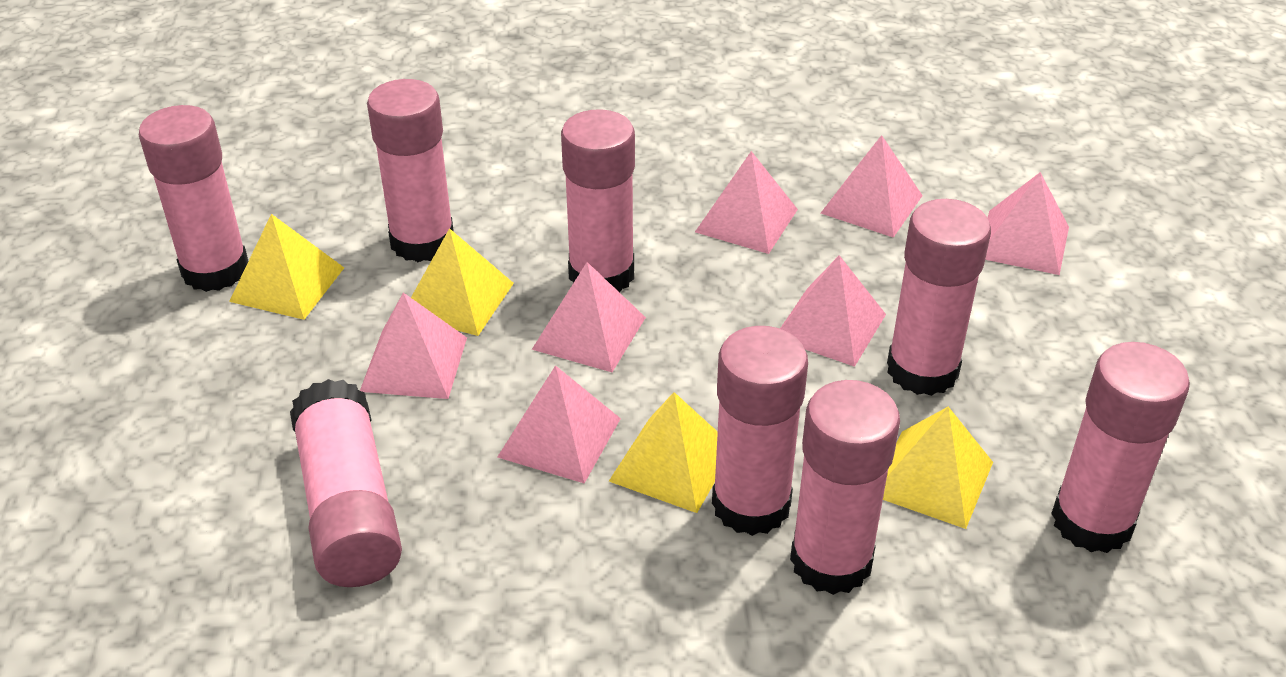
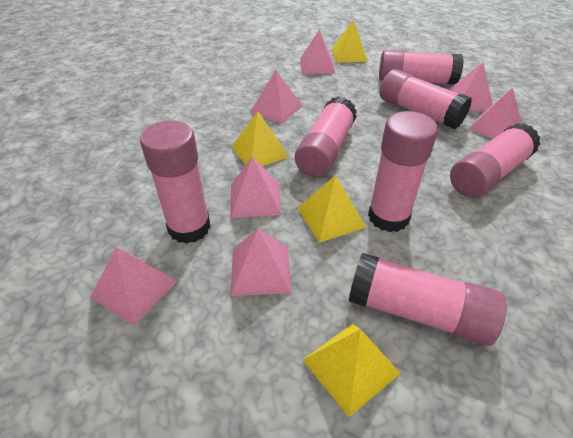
pink glue stick: [139,105,248,292] [290,379,402,587] [367,79,454,262] [561,109,635,292] [712,326,808,536] [790,380,900,595] [887,199,991,396] [1051,342,1190,553] = 8 -> [140,121,211,244] [295,96,357,177] [349,253,507,346] [368,111,438,232] [379,50,464,85] [380,69,472,129] [450,123,541,198] = 7

